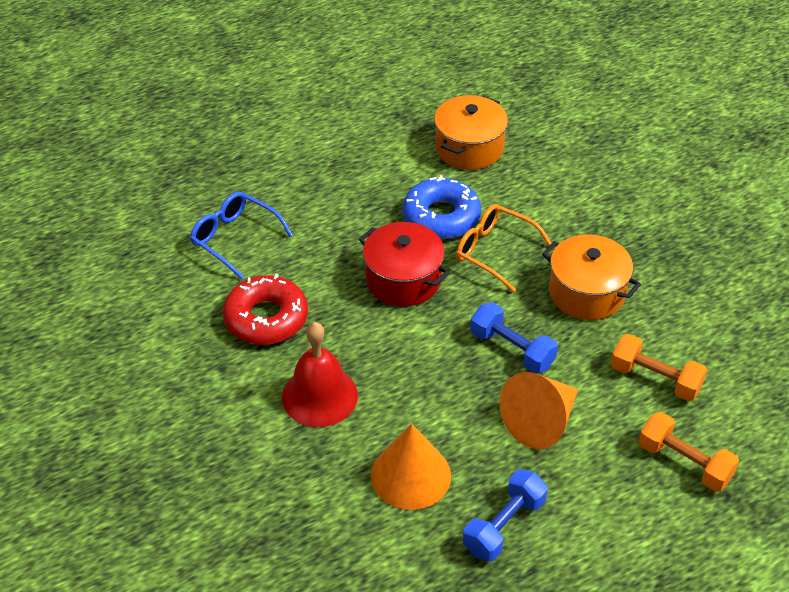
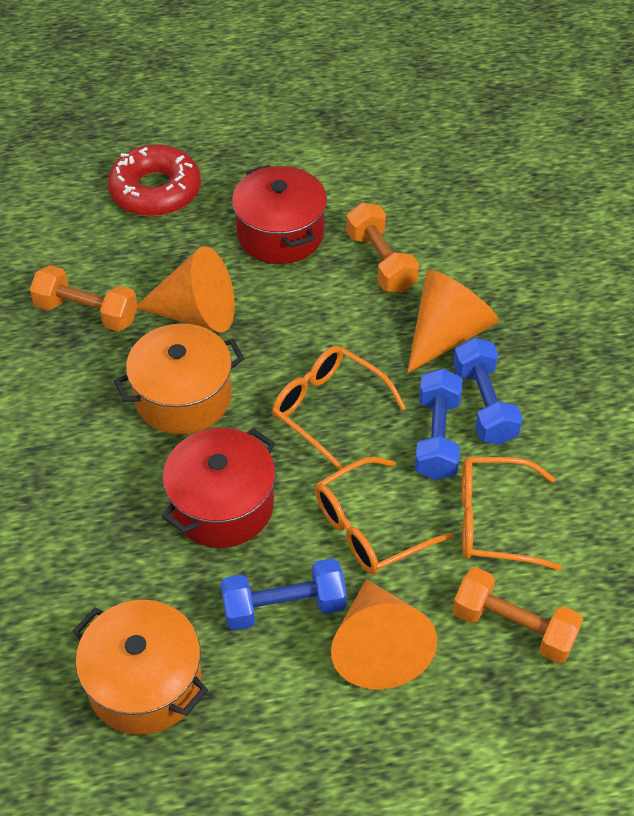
blue donut: [402,175,481,239] = 1 -> none = 0
blue dumbbell: [463,469,548,562] [470,302,558,374] = 2 -> [221,558,347,631] [415,368,462,480] [453,338,523,445] = 3
blue glasses: [190,192,293,279] = 1 -> none = 0
orange cone: [371,424,451,510] [500,372,578,449] = 2 -> [137,246,235,332] [331,579,437,690] [407,270,499,373] = 3
orange dumbbell: [611,334,707,401] [638,412,739,492] = 2 -> [30,265,138,332] [346,203,419,293] [452,567,583,664] = 3
orange glasses: [456,204,551,292] = 1 -> [272,346,406,470] [315,457,453,575] [462,457,561,571] = 3
red bell: [282,322,358,427] = 1 -> none = 0
red pot: [359,222,450,306] = 1 -> [162,428,275,548] [232,165,327,264] = 2

